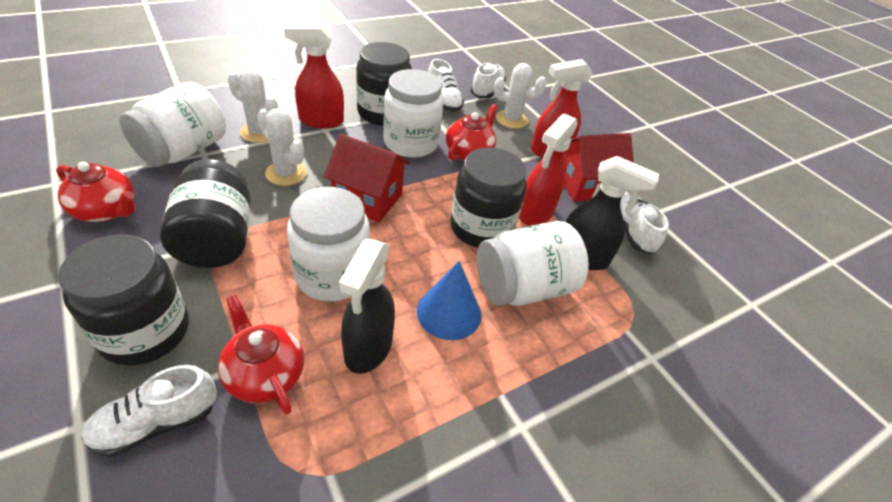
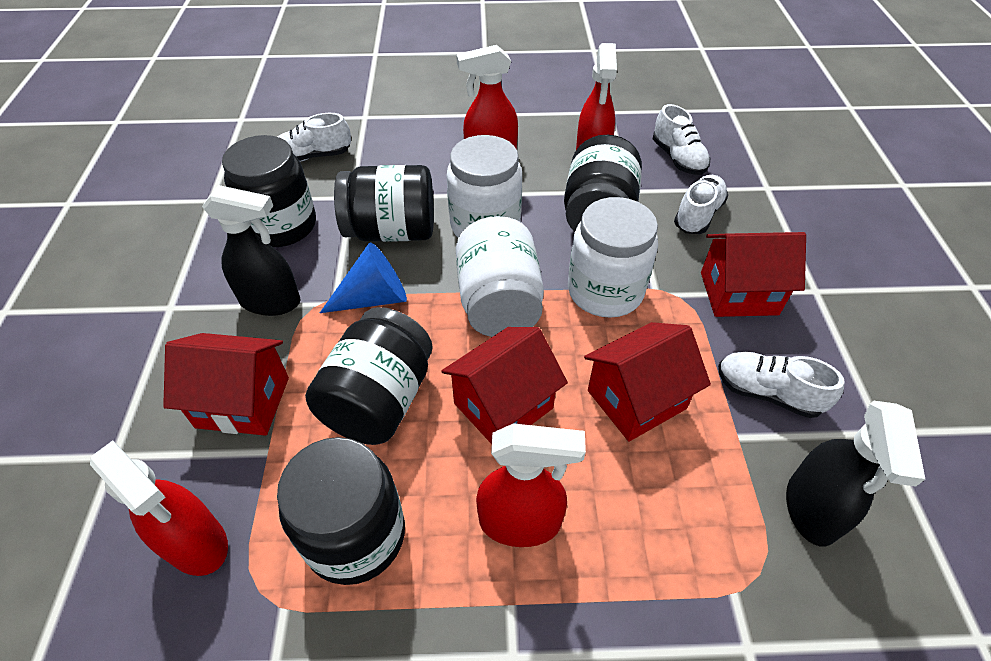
black jar: [58,234,189,366] [160,159,251,268] [356,42,412,126] [450,147,526,248] = 4 -> [222,135,316,247] [277,437,405,585] [305,307,432,445] [334,165,434,242] [564,135,642,232] = 5
red house: [323,134,410,222] [563,133,634,202] = 2 -> [163,333,289,436] [441,327,568,444] [584,322,711,442] [701,232,806,317] = 4
red spray bottle: [284,24,344,128] [519,113,578,226] [531,59,593,158] = 3 -> [90,440,228,576] [456,45,518,150] [476,423,586,547] [576,43,617,150] = 4
red teapot: [56,162,136,222] [218,295,304,415] [446,104,498,161] = 3 -> none = 0
white cactus: [228,69,278,143] [257,108,307,186] [494,63,546,129] = 3 -> none = 0
white jar: [119,82,226,167] [287,187,370,301] [383,69,444,158] [477,221,589,306] = 4 -> [447,135,522,238] [456,216,544,337] [568,197,658,318] = 3

